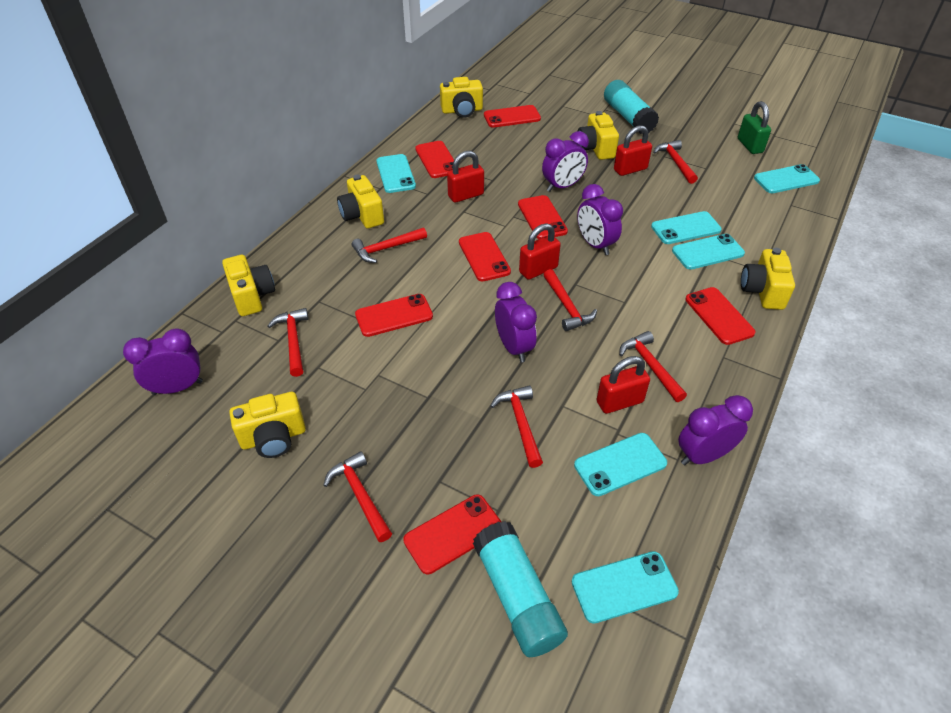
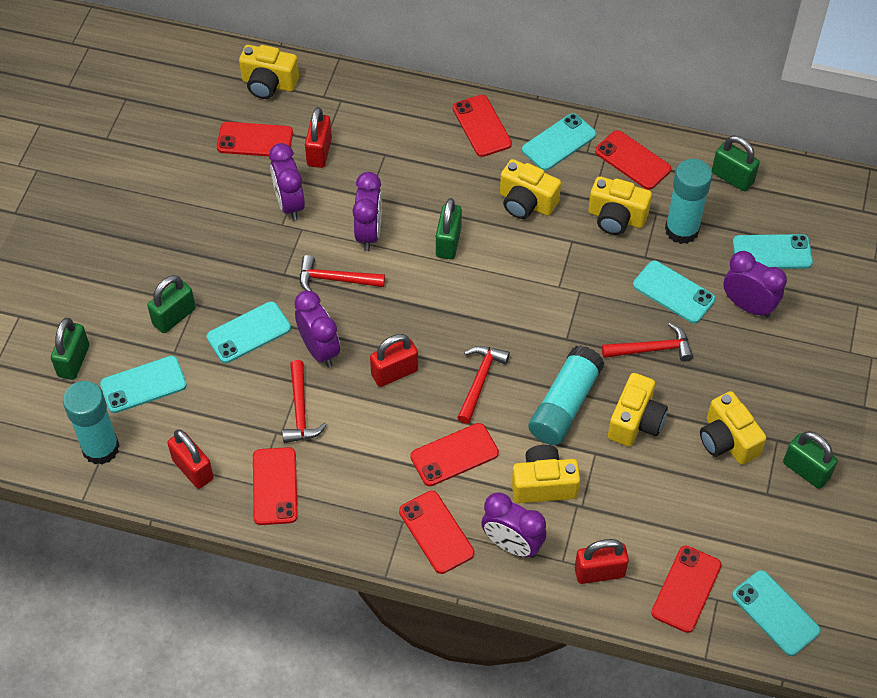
green padlock: [738,101,771,154] = 1 -> [51,318,89,380] [147,275,196,333] [436,198,462,259] [712,136,760,191] [783,431,838,489] = 5
red hammer: [268,308,309,377] [323,451,392,542] [352,228,427,263] [491,385,543,468] [544,269,597,331] [619,331,687,402] [653,140,698,184] = 7 -> [282,360,327,443] [300,255,385,291] [457,346,510,424] [602,323,693,362] = 4
turquoise glue stick: [473,521,568,657] [604,80,659,134] = 2 -> [63,381,120,465] [528,346,605,445] [665,159,712,244] = 3

